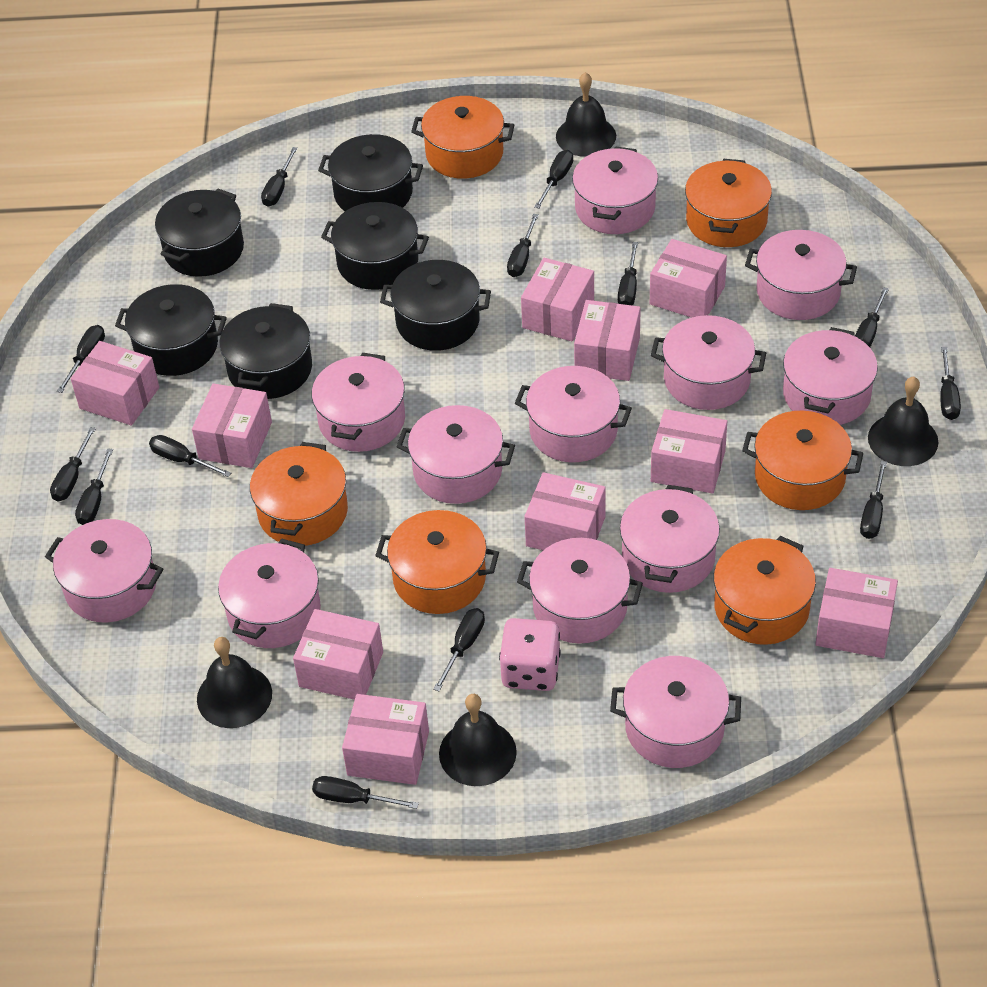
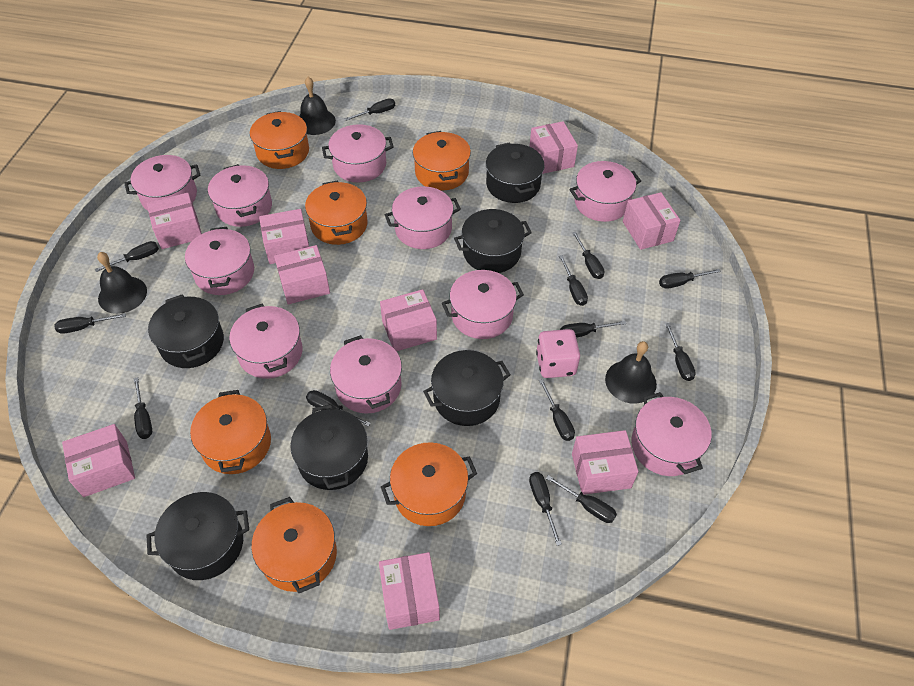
black bell: [197,637,272,728] [439,694,517,786] [556,72,616,157] [868,376,938,466] = 4 -> [97,252,147,314] [299,77,336,135] [605,341,657,404] = 3
pink box: [71,341,159,426] [192,383,272,468] [293,609,383,700] [342,694,429,785] [521,258,594,342] [524,472,606,550] [574,300,641,381] [650,239,727,318] [651,409,727,494] [815,568,898,658] = 10 -> [62,424,135,497] [147,193,202,249] [259,209,309,264] [274,245,330,304] [379,552,440,630] [380,289,437,351] [529,121,578,174] [572,430,639,495] [623,192,681,250] = 9
pink pot: [45,519,163,623] [218,539,321,648] [312,353,405,452] [397,405,515,504] [515,366,632,462] [517,538,643,643] [572,146,658,234] [610,656,741,768] [620,485,720,593] [651,315,766,410] [745,230,857,320] [783,327,878,425] = 12 -> [124,155,201,211] [185,227,254,295] [208,164,272,227] [229,304,303,379] [322,124,394,182] [330,335,402,414] [385,186,461,249] [442,270,524,339] [569,161,641,222] [631,392,711,476] = 10

